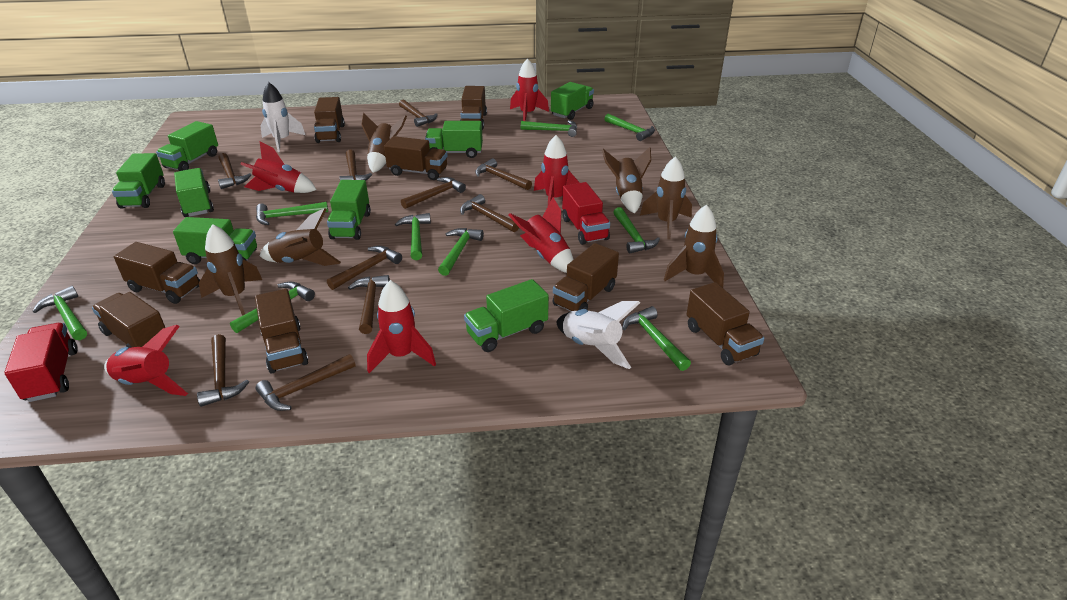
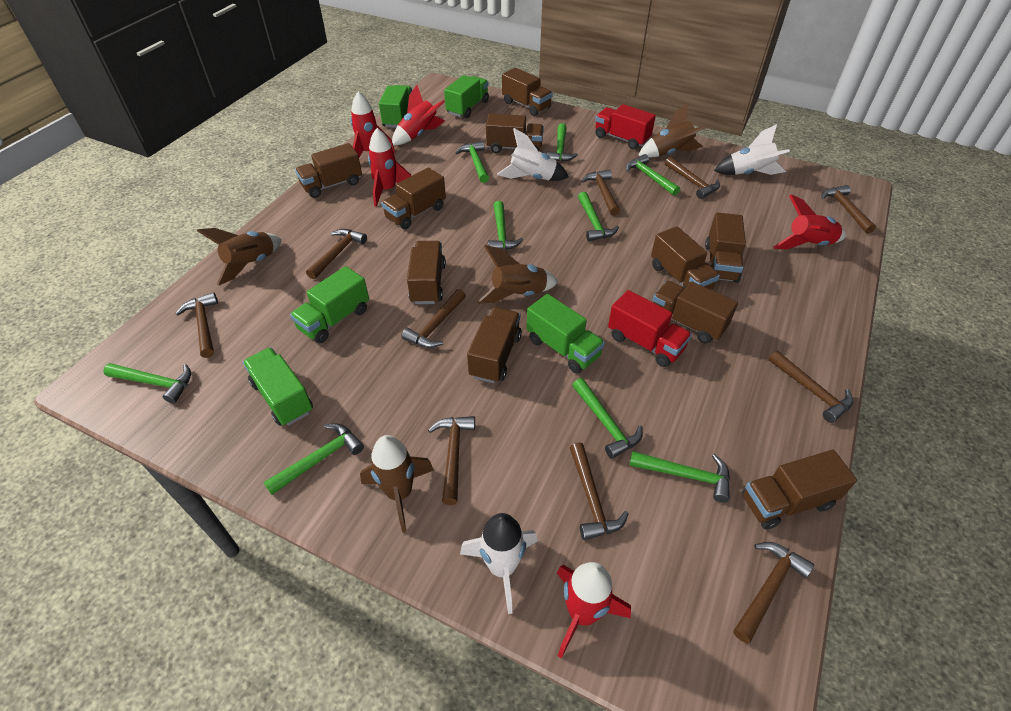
brown rocket: [199,224,262,316] [260,208,341,266] [361,113,407,173] [602,147,651,213] [640,156,692,240] [664,204,724,288] = 6 -> [197,228,282,286] [360,435,434,533] [477,245,558,304] [638,103,708,158] = 4
brown truck: [92,292,165,348] [114,242,200,304] [255,289,308,374] [314,97,345,143] [384,136,448,180] [460,86,487,130] [552,243,619,311] [686,282,764,365] = 8 -> [295,143,362,198] [381,168,446,229] [407,241,446,304] [467,307,522,383] [486,114,544,153] [502,68,553,116] [651,226,720,290] [652,281,738,344] [705,212,746,283] [742,450,857,529] = 10
green truck: [112,153,165,209] [156,121,218,171] [173,217,257,264] [174,168,214,217] [327,180,371,240] [425,121,483,158] [464,279,549,352] [551,82,594,120] = 8 -> [243,347,313,426] [290,266,369,343] [379,85,412,128] [444,75,489,118] [527,294,605,373] = 5
red rocket: [104,325,188,396] [240,141,317,193] [367,280,436,373] [508,197,574,273] [510,58,549,121] [534,135,580,205] = 6 -> [351,91,395,158] [368,128,411,207] [392,85,445,145] [557,562,631,659] [773,194,846,250] = 5
white rocket: [260,82,305,152] [556,301,640,369] = 2 -> [460,513,538,614] [497,128,569,181] [714,124,790,175] = 3

